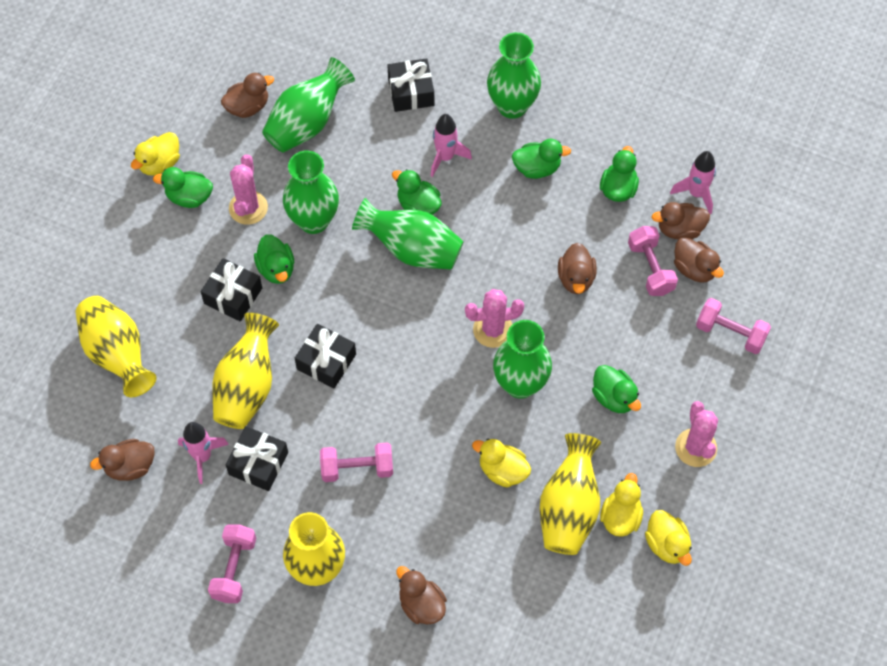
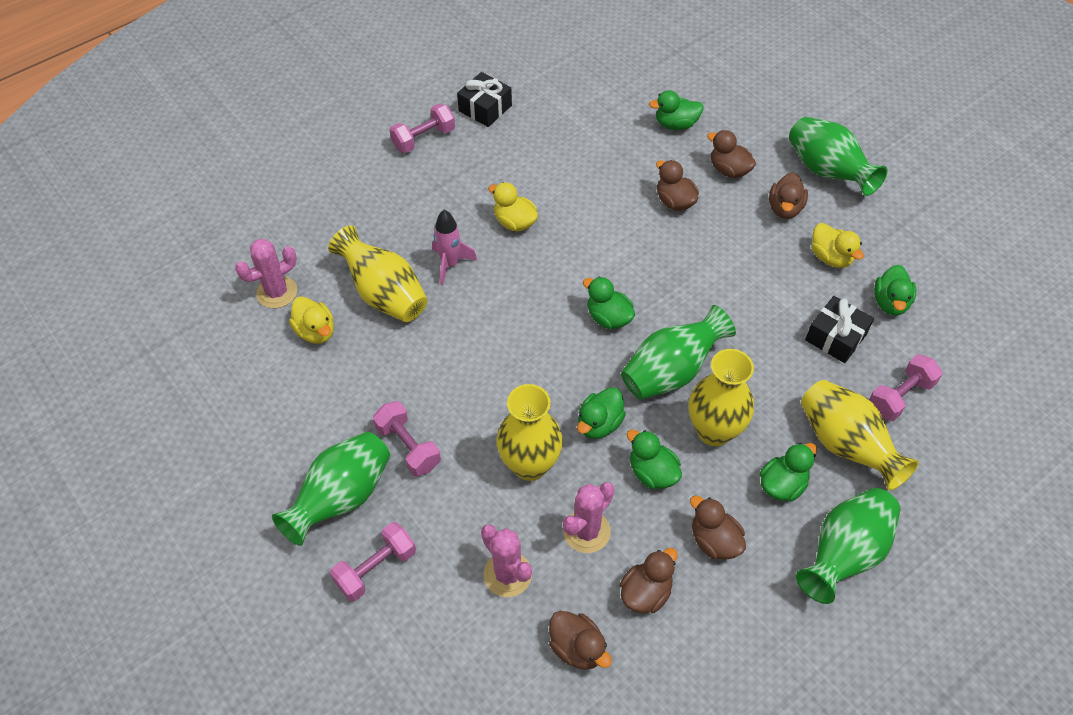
black gift: [200,258,262,322] [226,426,288,491] [295,324,356,389] [387,58,434,112] = 4 -> [457,72,512,127] [805,296,874,363] = 2
green vase: [262,57,355,152] [283,151,339,234] [352,198,464,270] [487,32,541,119] [493,320,552,399] = 5 -> [272,432,390,546] [621,305,736,400] [789,117,888,196] [796,488,901,604] = 4
pink rocket: [178,422,229,484] [431,114,472,177] [670,151,716,214] = 3 -> [432,210,477,286] = 1
yellow duck: [131,132,180,176] [472,439,531,487] [600,473,643,537] [645,510,692,566] = 4 -> [289,296,334,344] [488,182,538,231] [811,223,864,268] = 3

